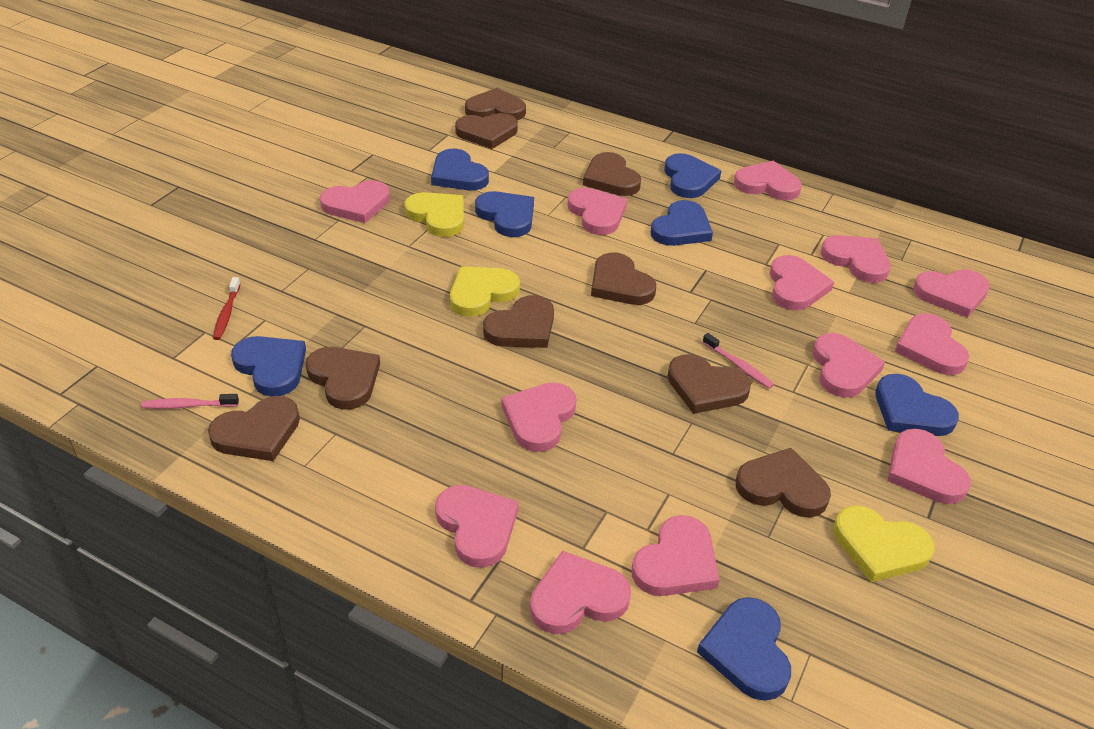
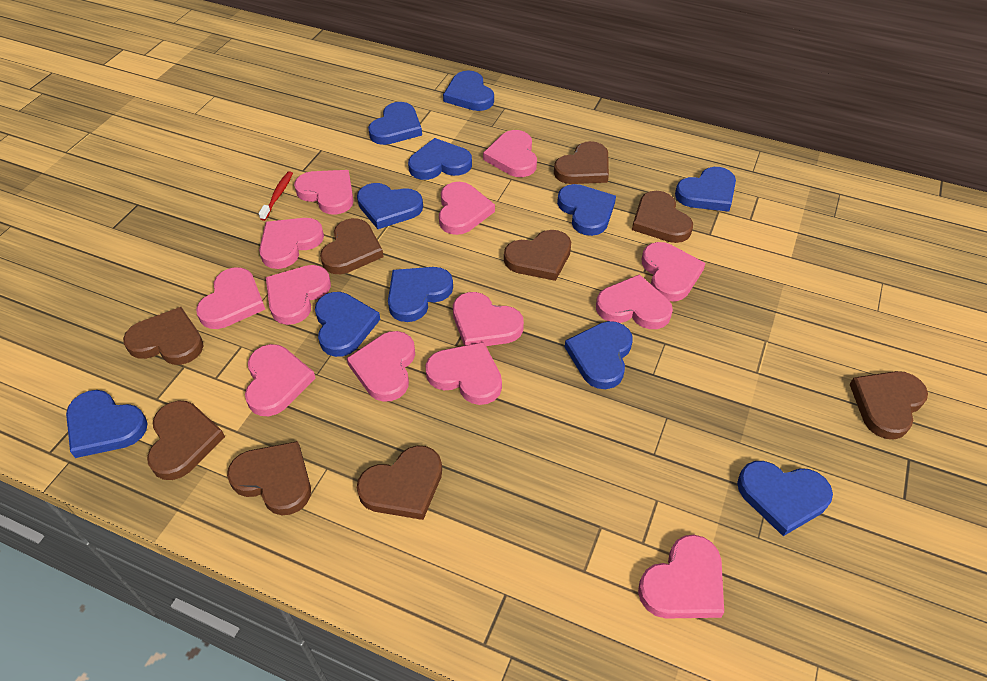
blue heart: [231,336,306,397] [431,149,489,190] [475,191,534,237] [651,200,713,246] [664,153,721,198] [697,597,791,701] [876,374,959,436] = 7 -> [66,390,148,458] [315,292,380,357] [357,183,423,229] [368,102,422,145] [388,267,453,322] [408,138,472,180] [443,71,494,111] [557,184,616,236] [565,321,633,389] [675,167,736,212] [737,461,833,536] = 11
pink toothbrush: [141,394,239,409] [703,333,774,389] = 2 -> none = 0
yellow heart: [404,192,464,237] [450,266,520,317] [834,505,935,582] = 3 -> none = 0

